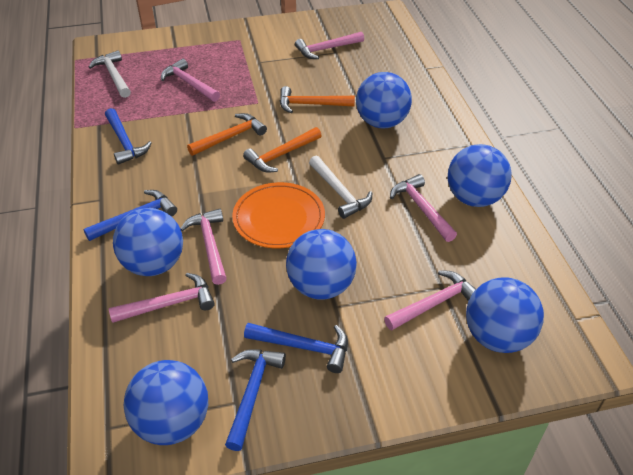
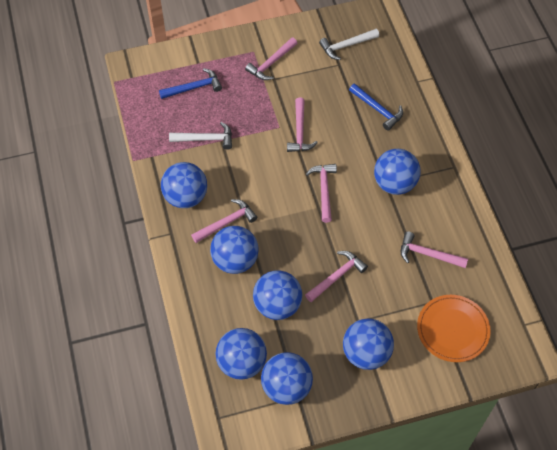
blue ball: [113,208,183,276] [124,360,208,445] [286,229,357,300] [356,72,412,129] [448,144,512,207] [466,277,544,353] = 6 -> [161,162,207,208] [210,226,259,274] [216,328,267,380] [253,270,302,320] [261,352,313,405] [343,319,394,370] [374,149,421,195] = 7
blue hammer: [83,190,177,241] [105,108,152,165] [225,349,286,451] [244,323,348,373] = 4 -> [159,68,222,99] [349,84,403,131] = 2
orange hammer: [187,113,267,156] [243,127,322,173] [280,86,355,113] = 3 -> none = 0

